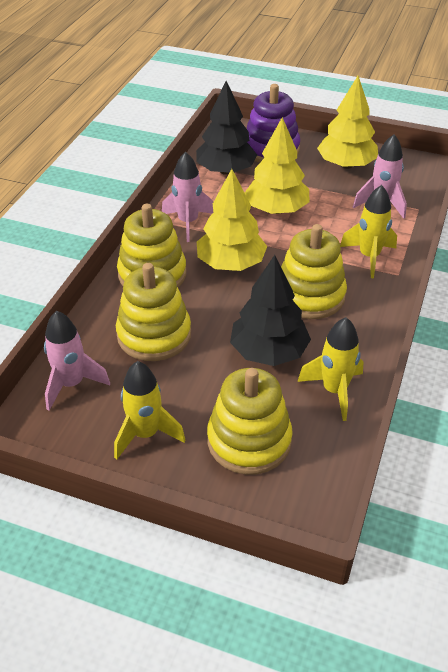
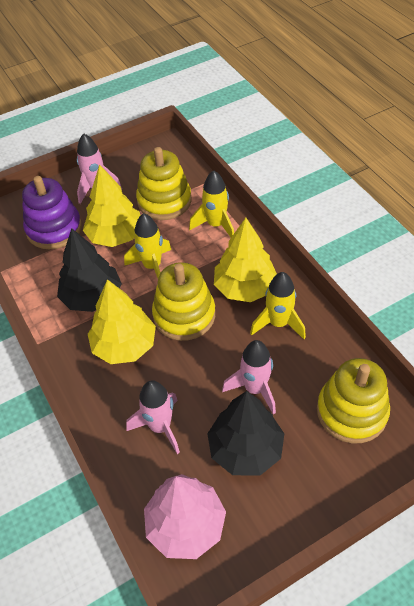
pink tree: none = 0 -> [144,474,226,559] = 1
yellow stacking toy: [116,263,191,361] [117,204,186,288] [207,368,293,475] [281,224,347,319] = 4 -> [136,147,191,220] [152,262,215,341] [317,358,390,443] = 3

